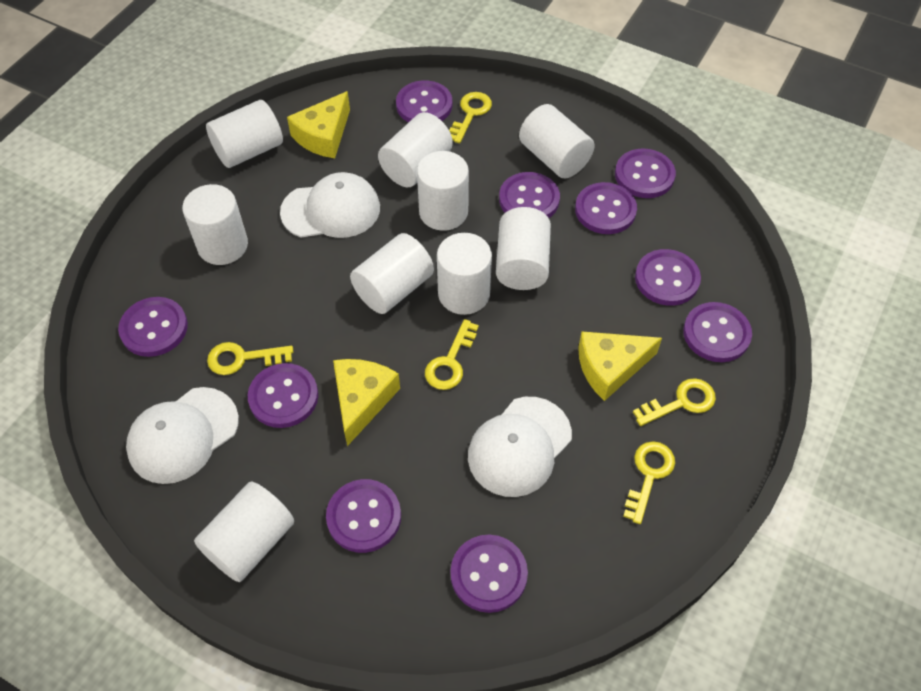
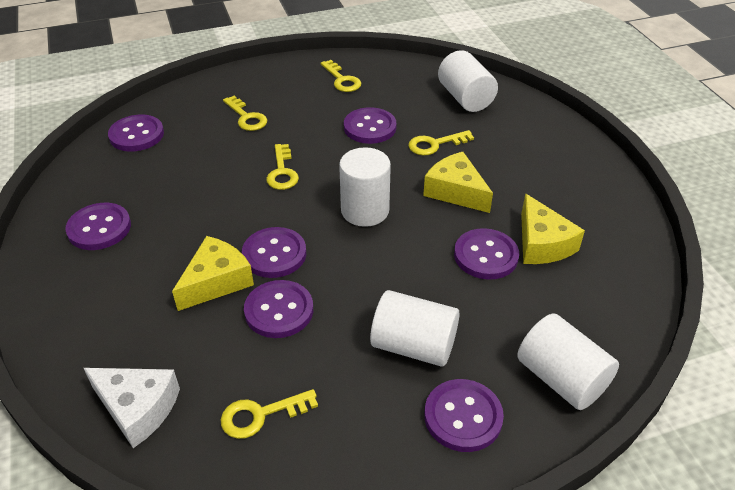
purple button: [118,297,188,357] [248,363,318,428] [326,479,401,553] [396,80,452,123] [450,535,528,613] [499,172,560,218] [575,182,637,234] [615,148,676,198] [635,249,701,306] [683,302,752,362] = 10 -> [65,203,131,250] [108,115,164,152] [242,227,306,278] [244,280,313,338] [344,107,397,144] [424,379,504,452] [454,228,519,280] = 7
white cap: [126,387,239,484] [280,172,380,238] [468,397,572,497] = 3 -> none = 0
white cheese: none = 0 -> [84,368,180,448] = 1
white cylinder: [182,184,248,265] [194,482,294,582] [206,100,283,168] [350,233,434,314] [378,112,453,187] [417,151,469,231] [437,233,492,315] [496,207,551,290] [519,104,595,179] = 9 -> [339,147,391,227] [370,290,460,367] [438,50,498,112] [517,314,619,410] = 4

